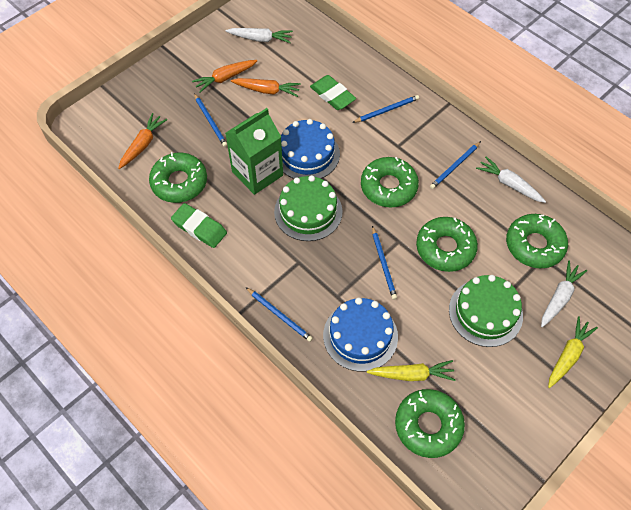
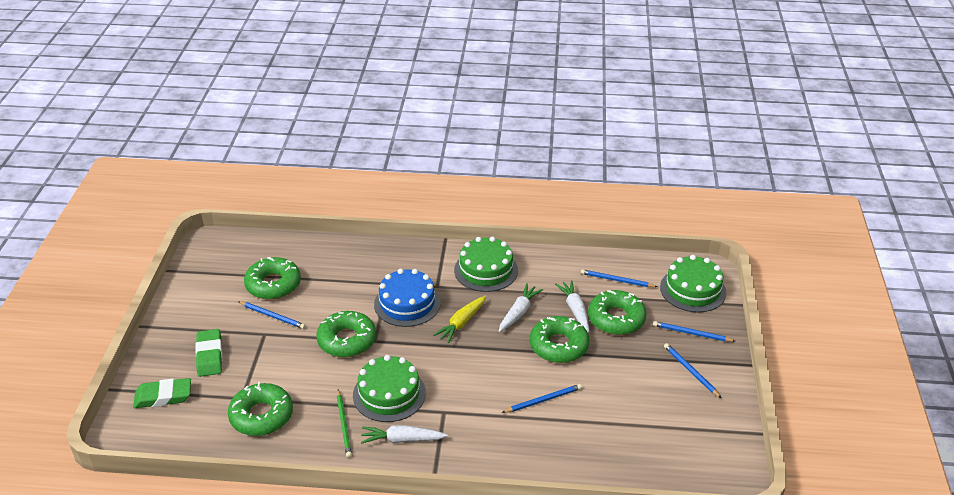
blue cake: [281,119,340,179] [323,298,398,372] = 2 -> [374,269,441,327] = 1
green cake: [274,175,342,241] [449,275,523,347] = 2 -> [353,355,426,422] [454,236,518,292] [660,255,726,312] = 3
green carton: [225,108,283,195] = 1 -> none = 0
green pencil: none = 0 -> [337,389,352,458] = 1
orange carrot: [118,113,167,169] [192,60,257,93] [231,78,301,97] = 3 -> none = 0
yellow carrot: [367,360,455,381] [548,316,598,388] = 2 -> [433,296,486,343] = 1

